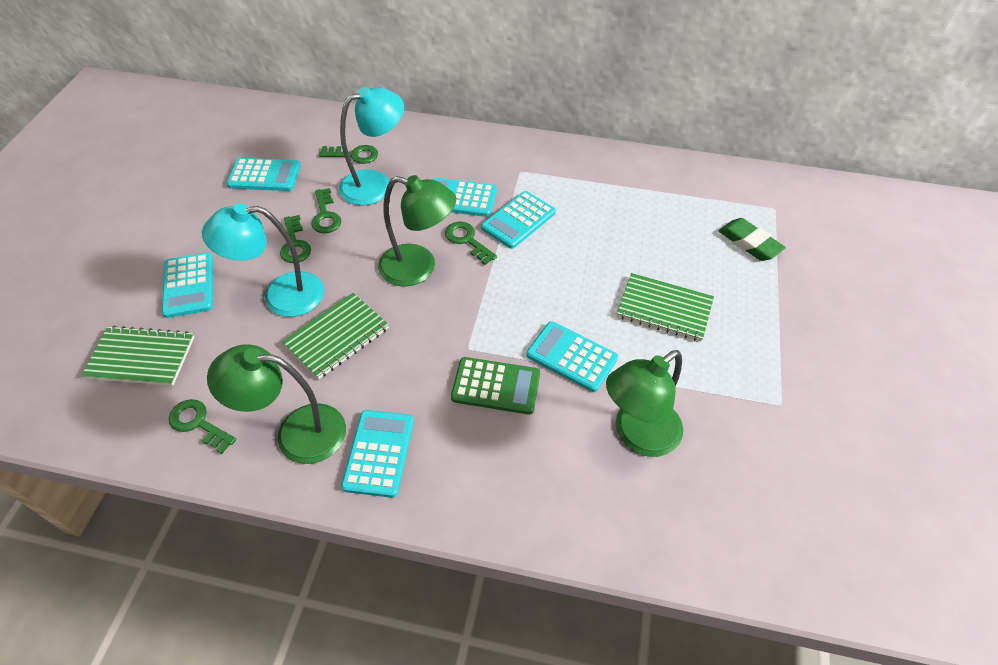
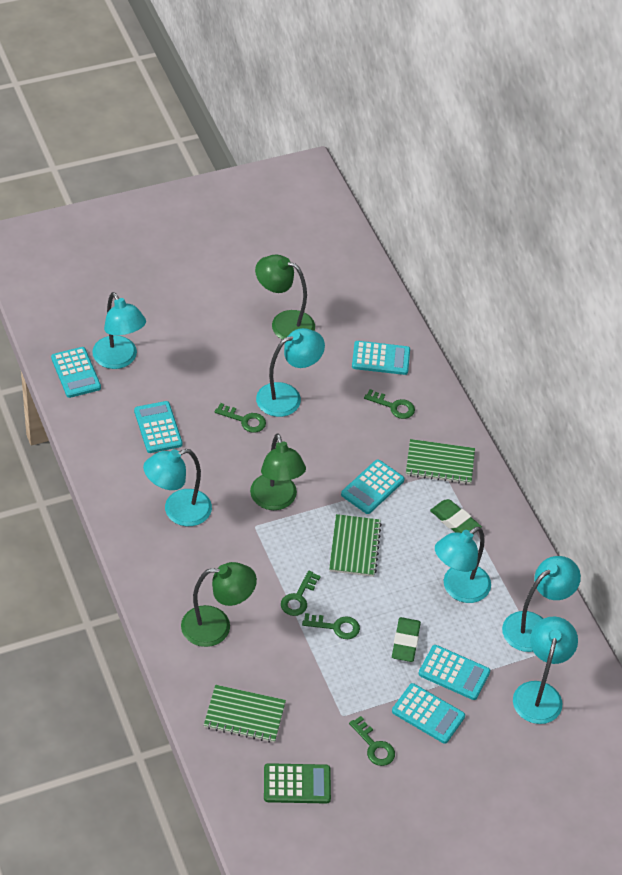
green eraser: [718,218,786,261] = 1 -> [392,617,421,662] [430,499,482,533] = 2
turquoise lamp: [202,203,324,317] [339,87,404,206] = 2 -> [92,292,146,369] [143,449,212,526] [256,328,325,417] [435,527,491,603] [502,556,581,652] [513,616,578,724] = 6

